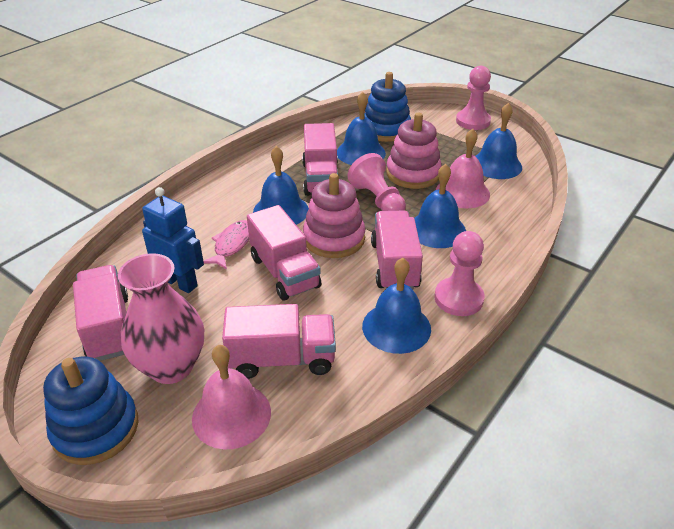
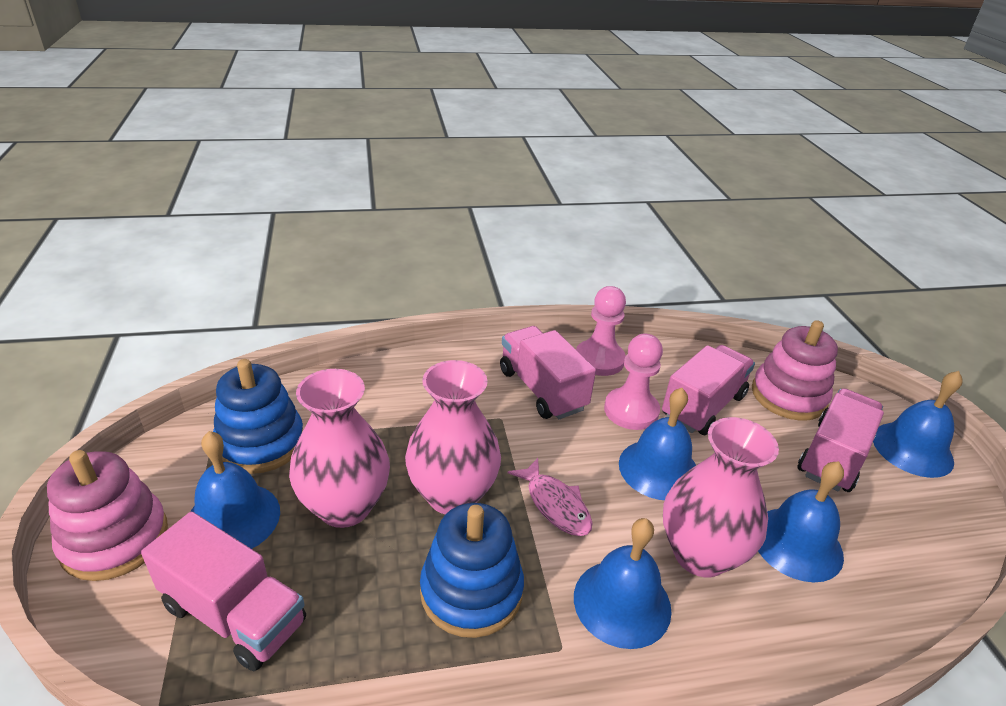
blue robot: [142,187,204,293] = 1 -> none = 0
pink bell: [192,345,271,449] [436,129,490,208] = 2 -> none = 0
pink pawn: [348,153,406,211] [435,231,485,316] [456,66,491,130] = 3 -> [576,286,626,376] [604,334,663,430] = 2
pink truck: [73,265,128,361] [222,304,336,379] [247,205,321,301] [302,123,338,196] [371,210,423,290] = 5 -> [141,512,306,671] [500,326,596,419] [662,345,755,435] [798,388,884,492] = 4
pink vase: [118,253,204,384] = 1 -> [289,369,390,528] [405,360,501,514] [663,417,779,577] = 3

